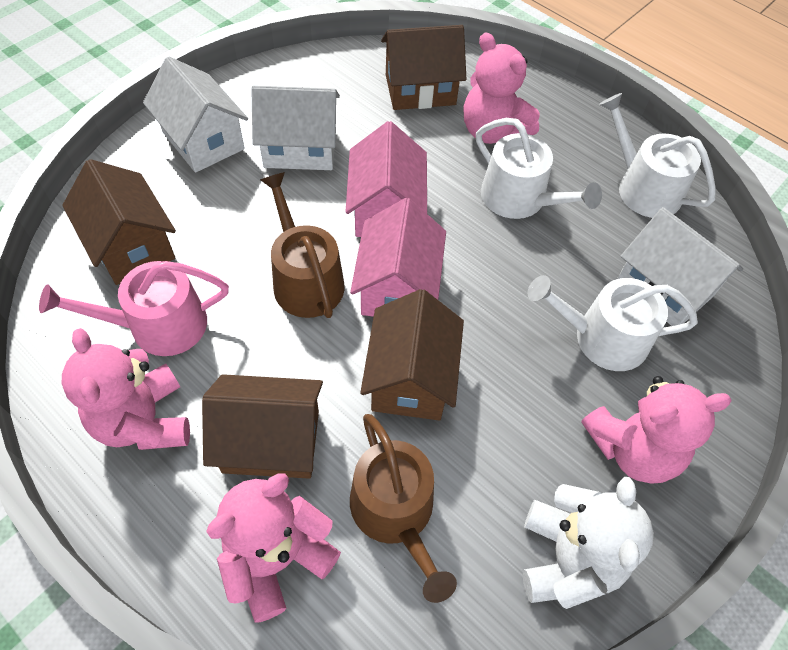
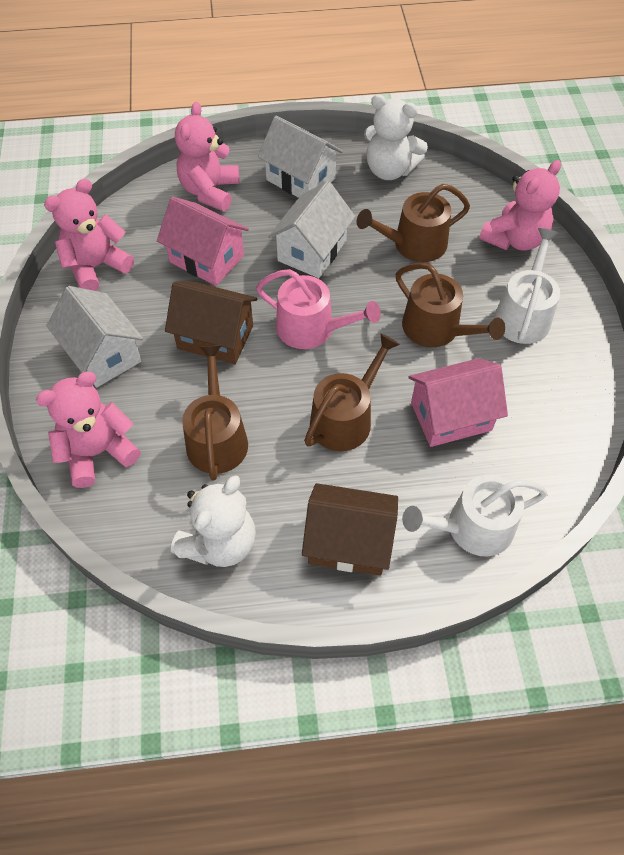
brown house: [62,159,176,285] [202,374,323,479] [360,289,464,420] [381,25,466,110] = 4 -> [165,281,257,364] [302,483,398,575] = 2
brown watering can: [260,172,345,318] [350,414,457,603] = 2 -> [182,345,248,481] [304,333,400,451] [357,184,470,262] [396,263,505,347] = 4
white teddy bear: [523,477,654,609] = 1 -> [171,475,256,567] [364,94,428,180] = 2
white watering can: [476,118,602,219] [527,275,698,371] [599,93,716,218] = 3 -> [402,474,548,557] [494,228,560,344] = 2

